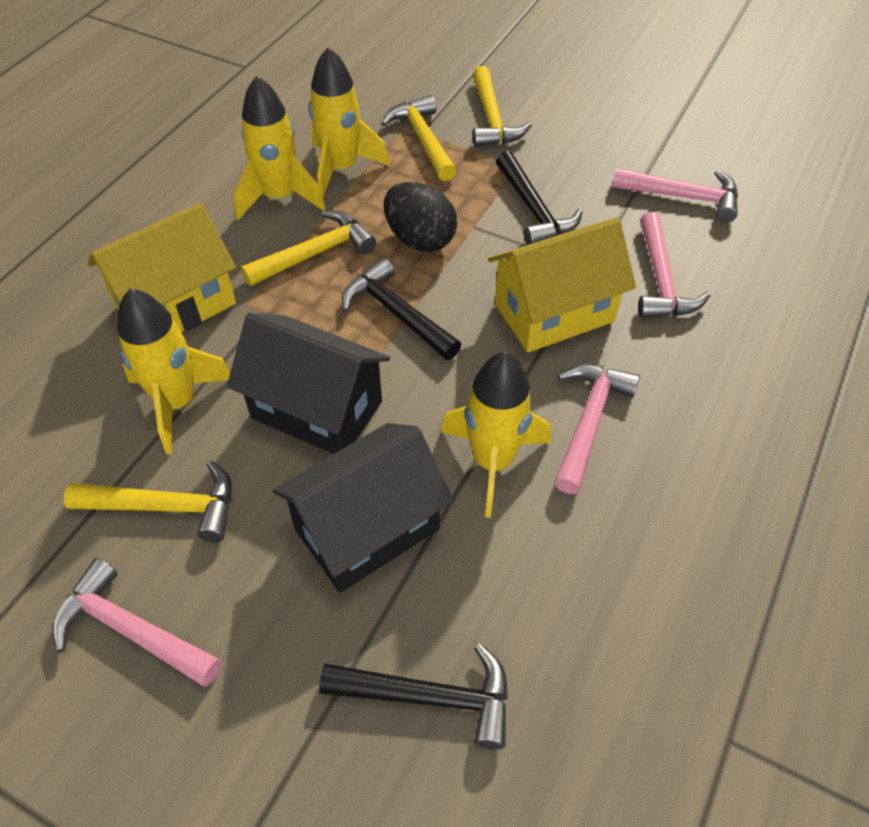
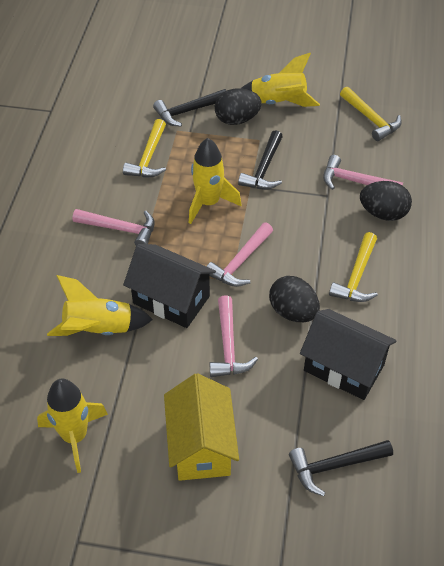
black egg: [384,182,457,252] = 1 -> [215,88,262,125] [269,276,320,322] [360,181,412,221] = 3
yellow hammer: [64,460,232,542] [241,211,376,286] [381,95,457,181] [472,66,532,147] = 4 -> [123,119,166,177] [329,232,378,302] [340,87,402,141] = 3
yellow house: [88,203,236,332] [488,218,636,353] = 2 -> [164,373,239,481] = 1

